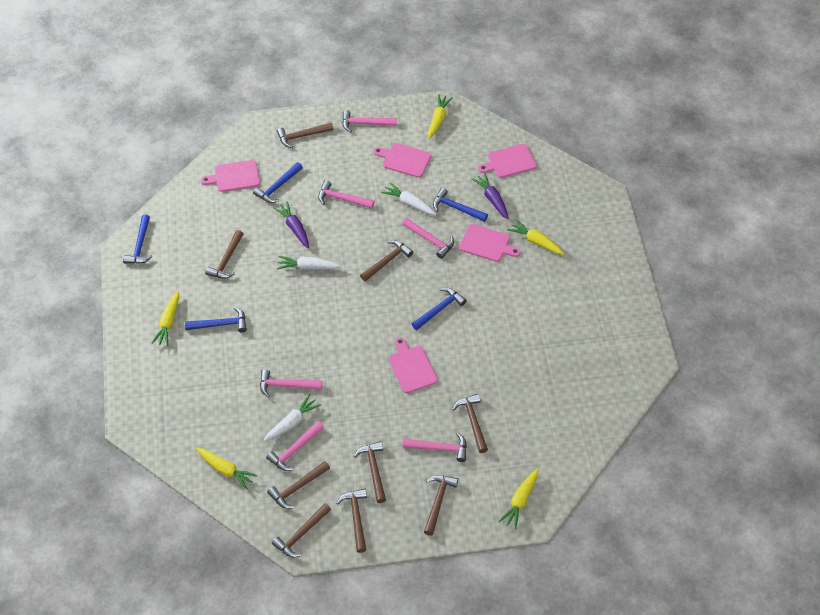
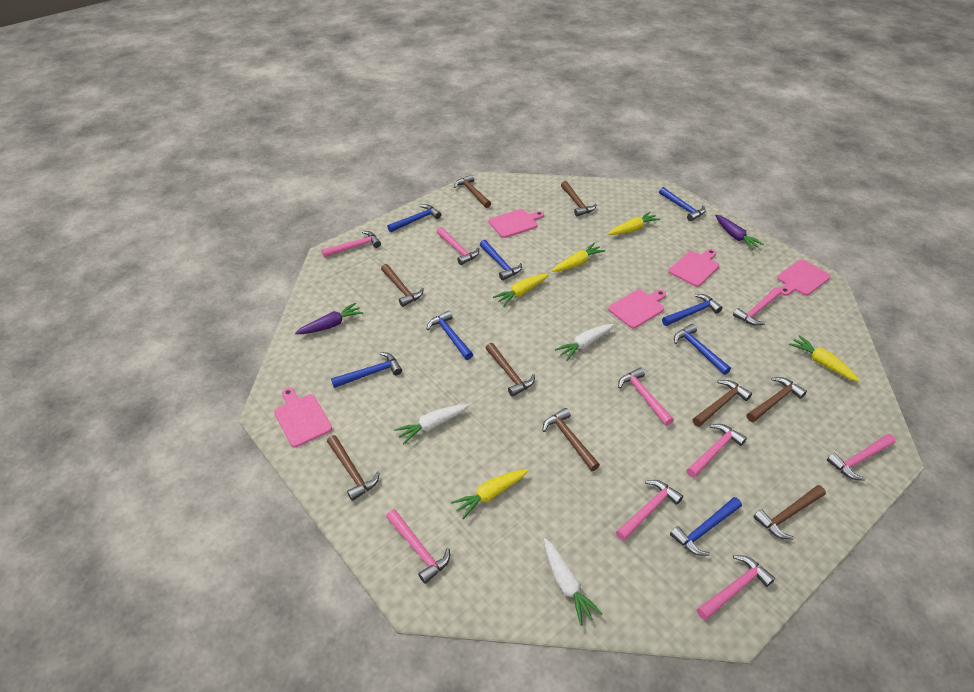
blue hammer: [123,214,153,264] [185,307,247,333] [253,162,303,203] [412,288,467,330] [433,188,488,222] = 5 -> [331,352,402,388] [387,204,441,232] [427,311,473,360] [480,240,522,280] [659,187,705,221] [662,294,722,326] [670,497,742,556] [674,324,731,375] = 8
pink hammer: [260,369,322,398] [266,421,324,471] [318,181,374,209] [342,110,397,133] [402,218,454,259] [403,432,467,462] = 6 -> [322,231,381,257] [386,509,450,584] [437,227,479,265] [616,480,683,541] [618,367,674,426] [687,424,747,478] [697,555,775,620] [733,287,781,326] [827,434,896,481] = 9

